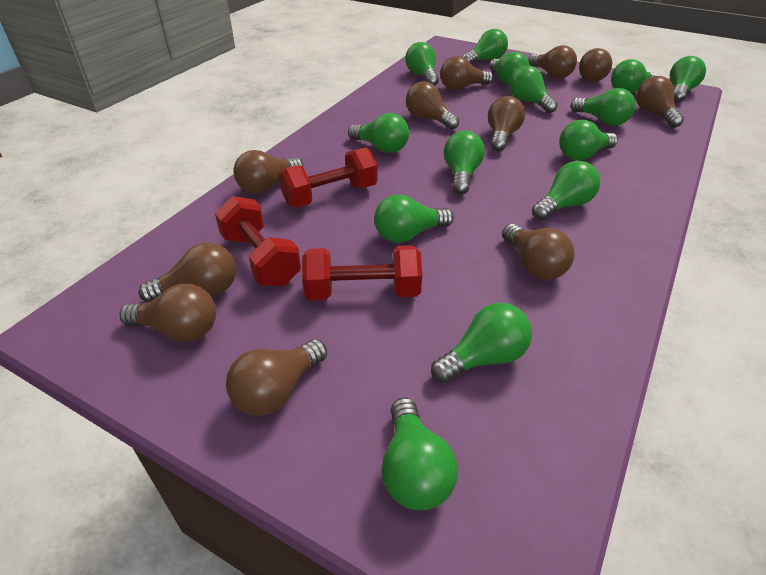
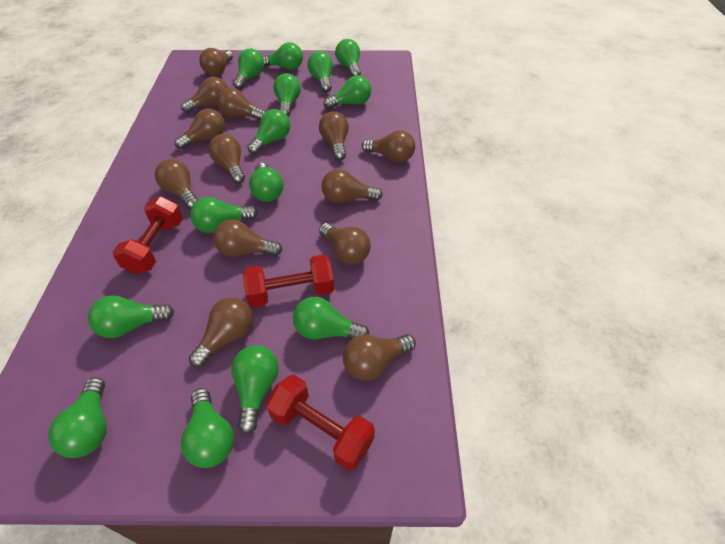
brown light bulb: [119,284,216,342] [139,243,236,302] [226,339,327,416] [233,150,303,194] [406,81,459,130] [440,56,493,90] [488,96,525,152] [502,224,575,280] [528,45,577,79] [579,48,612,82] [636,76,684,128] = 11 -> [155,159,198,209] [175,109,225,149] [181,77,228,113] [189,297,253,368] [199,48,233,76] [209,134,245,184] [213,220,282,257] [217,88,266,121] [319,111,349,160] [319,223,371,265] [322,169,383,203] [343,334,416,381] [362,130,415,162] = 13

